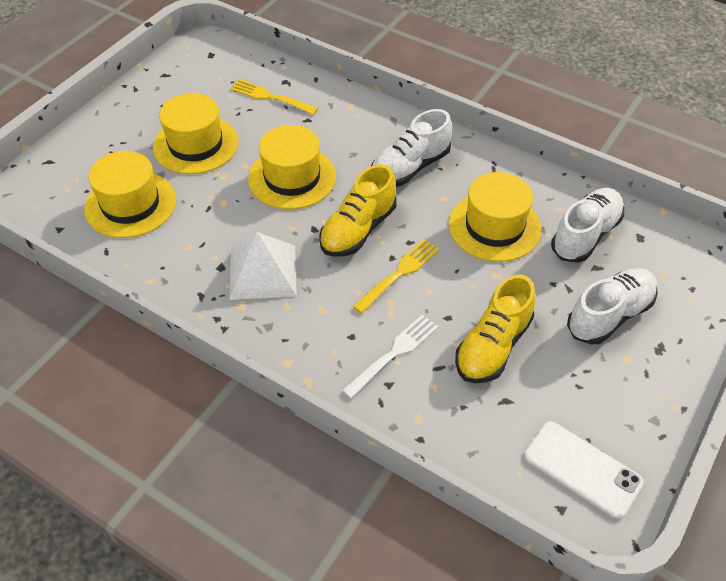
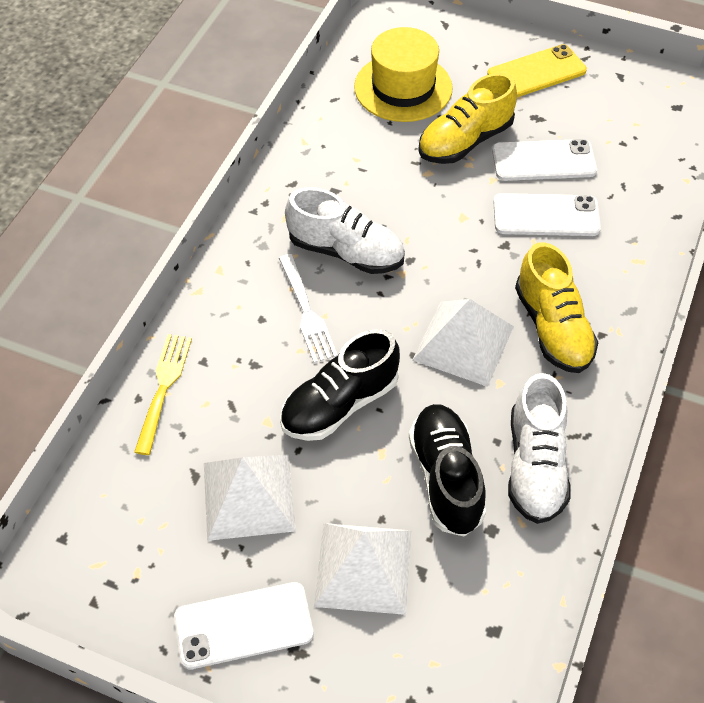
black shoe: none = 0 -> [280,329,400,441] [409,404,486,537] = 2
white phone: [524,421,644,519] = 1 -> [174,582,313,669] [492,139,597,181] [494,193,601,236] = 3
white pyramid: [229,232,297,300] = 1 -> [204,454,296,541] [314,523,411,615] [413,299,514,387] = 3
white shoe: [371,109,452,187] [551,188,624,263] [567,268,658,344] = 3 -> [285,187,405,274] [508,373,571,524] = 2
yellow fork: [230,79,318,115] [352,239,440,314] = 2 -> [134,334,192,455] = 1
yellow hat: [84,151,176,238] [153,93,238,174] [248,125,336,209] [449,172,542,262] = 4 -> [354,27,453,122] = 1
yellow phone: none = 0 -> [487,44,587,97] = 1

